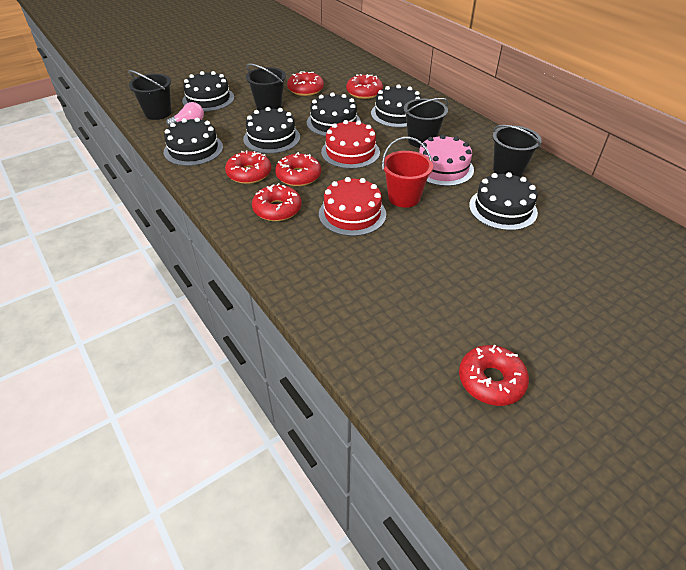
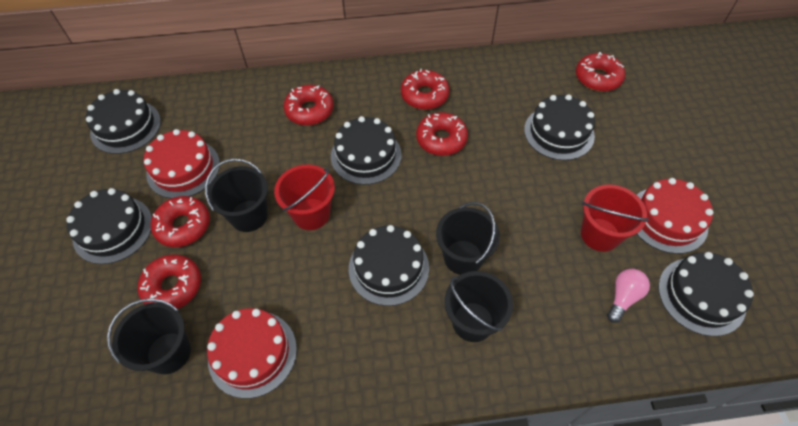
pink cake: [419,134,474,186] = 1 -> none = 0
red bucket: [382,137,433,208] = 1 -> [274,165,335,230] [581,185,649,252] = 2
red cake: [319,177,386,236] [321,120,380,169] = 2 -> [144,129,220,199] [207,308,297,398] [637,178,713,254] = 3

